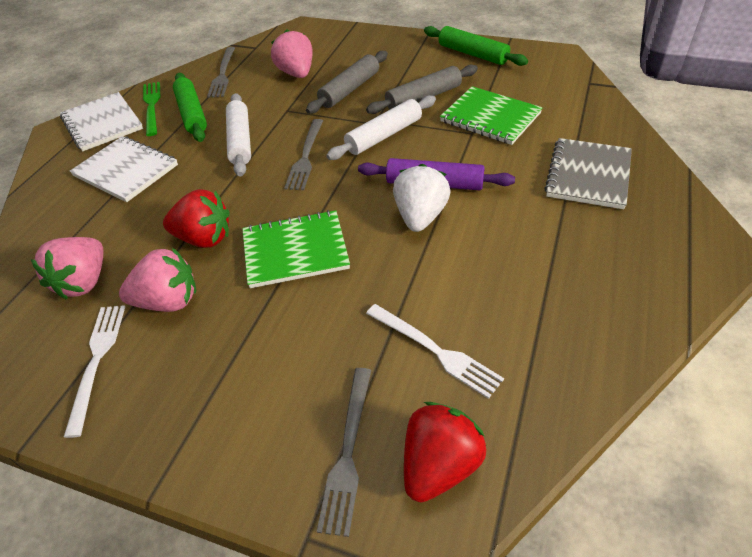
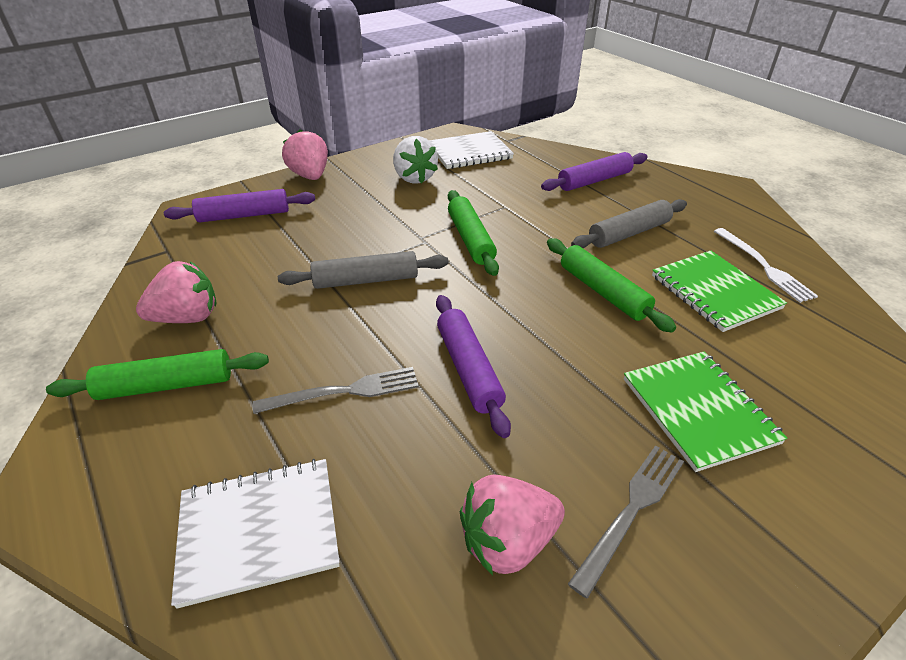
green fork: [143,82,161,136] = 1 -> none = 0
green rolling pin: [173,73,207,142] [424,26,528,66] = 2 -> [46,349,269,400] [448,190,499,276] [547,238,676,333] = 3
grey fork: [207,47,235,98] [284,119,323,190] [317,368,371,537] = 3 -> [253,367,419,414] [568,445,684,599] = 2
grey notebook: [544,138,632,209] = 1 -> none = 0
purple rolling pin: [358,158,515,190] = 1 -> [164,189,315,222] [436,295,511,438] [541,152,647,191] = 3
red strawberry: [163,189,229,248] [404,402,486,502] = 2 -> none = 0
white fork: [64,305,125,438] [366,304,504,399] = 2 -> [714,228,818,303] = 1
white rolling pin: [226,93,251,177] [326,95,436,160] = 2 -> none = 0

